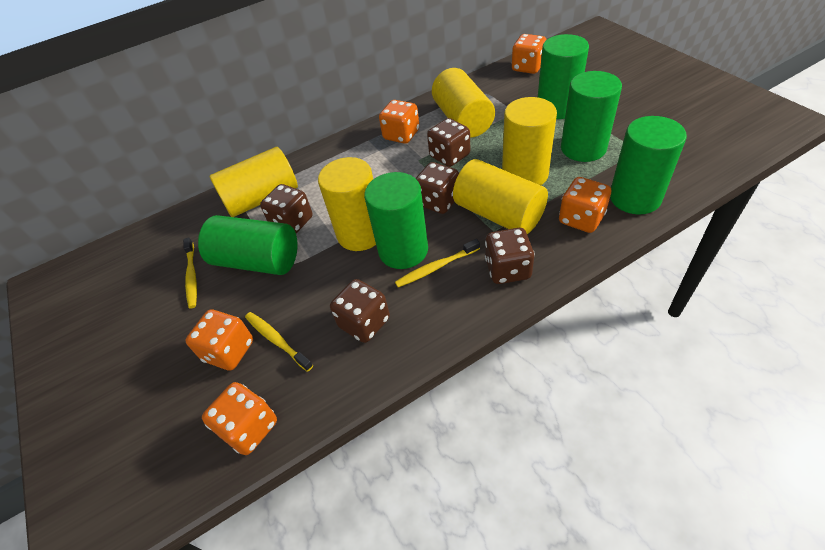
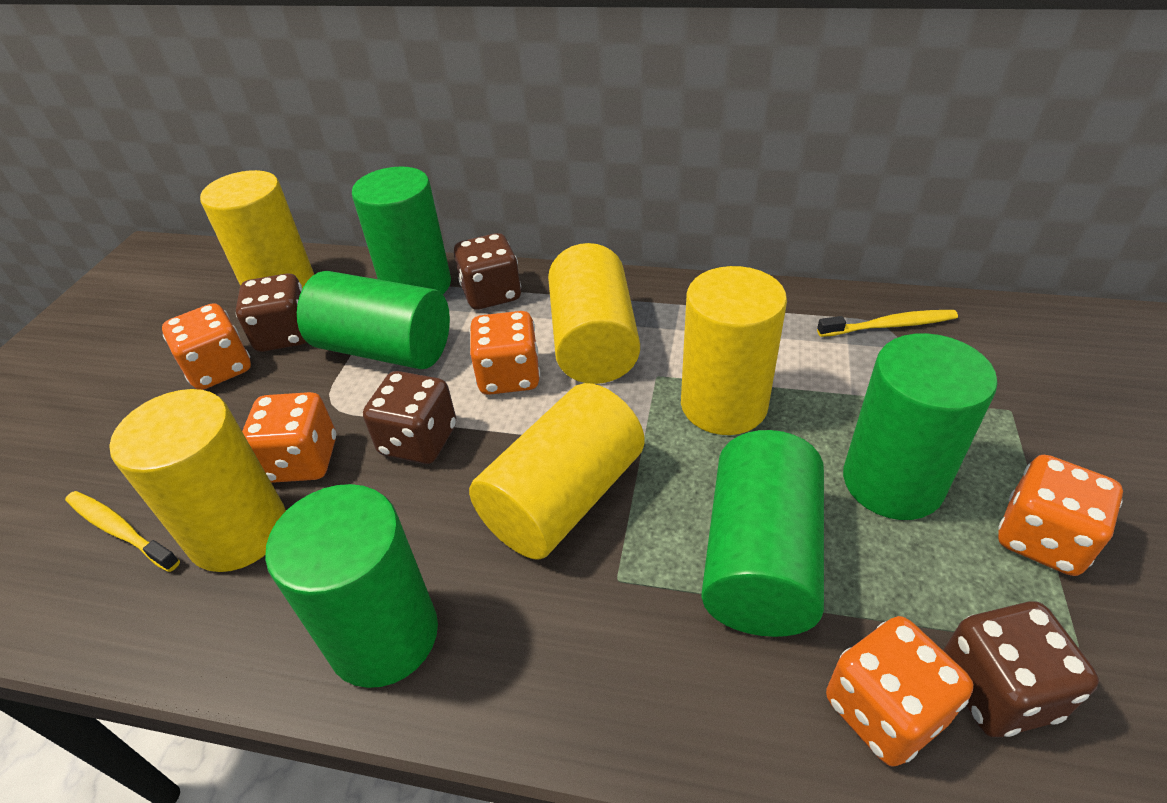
brown dice: [260,184,312,233] [330,279,390,343] [416,162,459,214] [427,118,470,167] [485,228,535,284] = 5 -> [236,273,307,352] [363,371,456,464] [454,233,521,310] [943,601,1099,737] = 4
yellow toothbrush: [183,237,197,308] [245,312,313,372] [395,239,480,287] = 3 -> [65,491,180,572] [817,310,958,337] = 2

